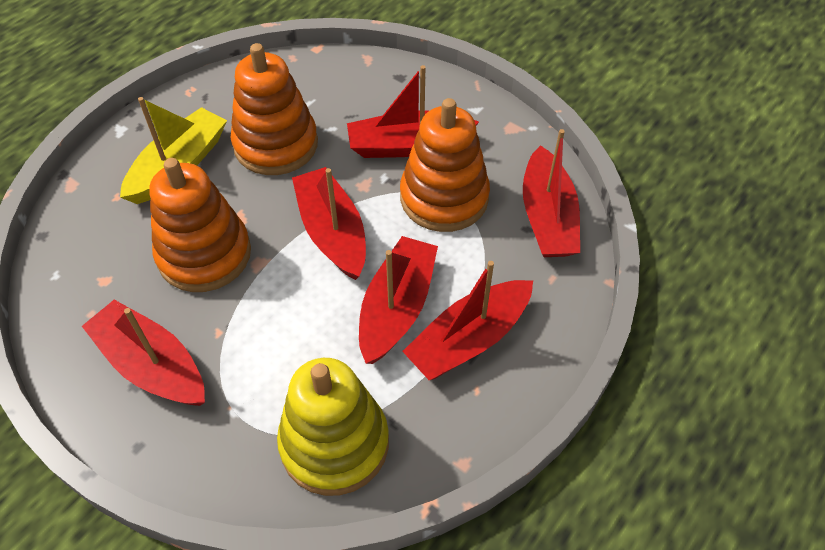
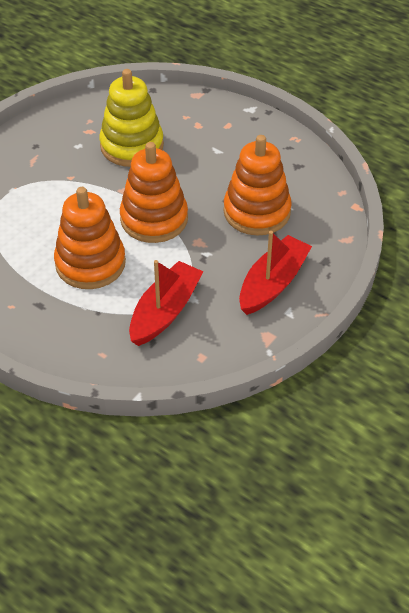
red boat: [82,300,205,406] [292,167,366,280] [347,65,479,158] [359,236,438,364] [402,261,533,380] [523,129,580,257] = 6 -> [129,260,204,346] [239,231,312,315] = 2
yellow boat: [120,97,227,204] = 1 -> none = 0

